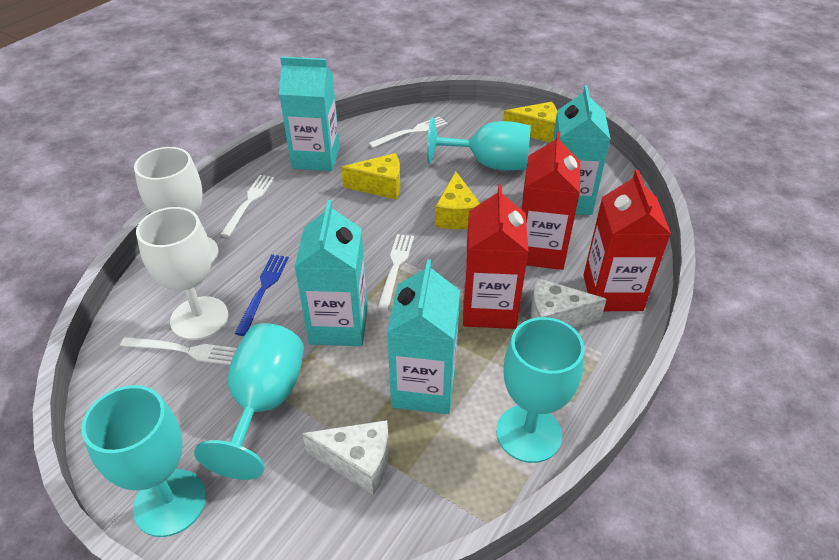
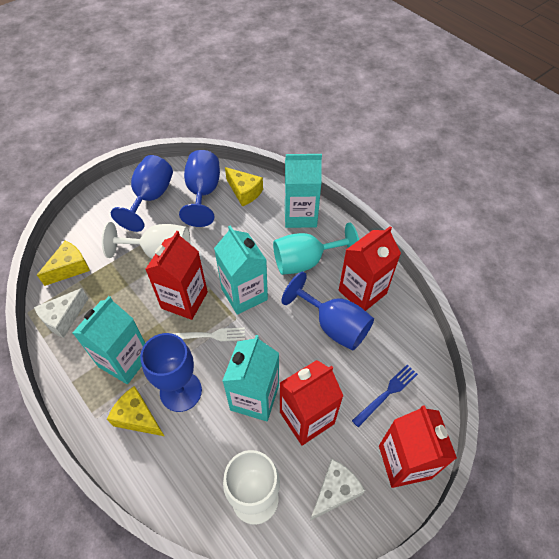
blue goblet: none = 0 -> [111,155,173,232] [140,333,202,412] [179,150,220,227] [282,272,374,351] = 4
red carton: [463,184,528,329] [521,131,580,270] [583,170,671,311] = 3 -> [145,231,208,320] [280,360,343,446] [339,226,401,311] [379,405,457,488] = 4
turquoise goblet: [81,385,206,537] [194,323,304,480] [427,118,531,171] [496,317,584,463] = 4 -> [273,223,359,275] = 1
white fork: [120,337,237,365] [220,175,275,237] [369,117,448,148] [377,234,414,311] = 4 -> [171,328,245,341] = 1

